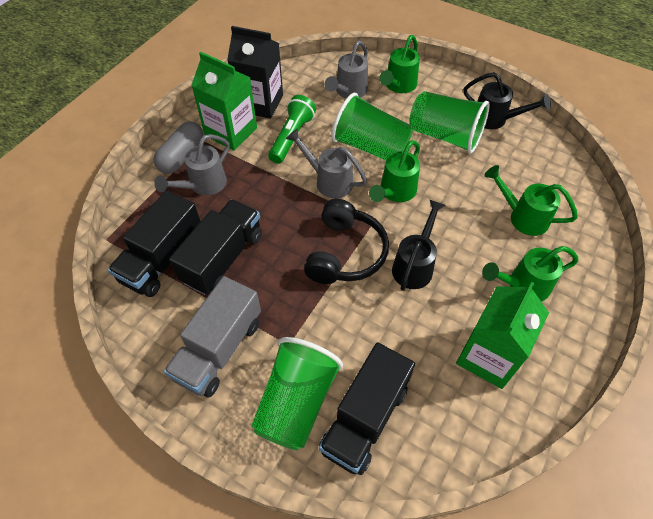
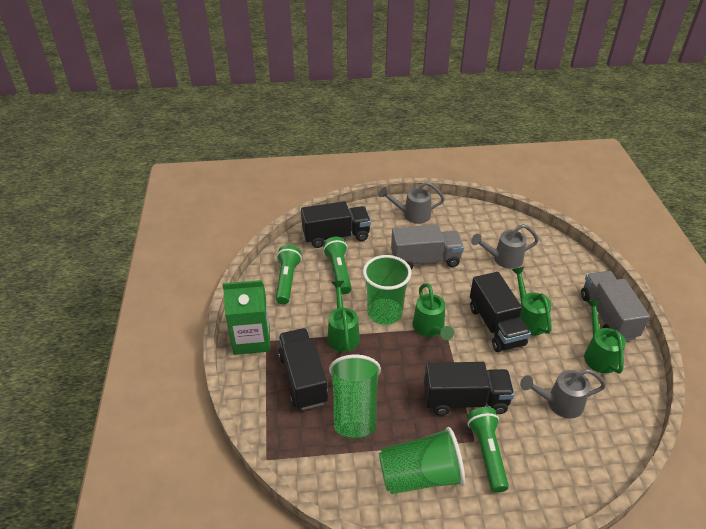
black carton: [227,26,283,119] = 1 -> none = 0
black headphones: [304,199,389,284] = 1 -> none = 0
black truck: [108,191,201,297] [169,199,262,295] [319,342,415,475] = 3 -> [278,328,328,410] [301,201,371,248] [424,362,514,416] [470,272,531,352] = 4
black watering can: [392,199,445,291] [463,72,551,129] = 2 -> none = 0
green carton: [191,52,257,151] [456,282,549,389] = 2 -> [223,280,270,355] = 1
green flashlight: [268,95,316,164] = 1 -> [276,245,302,304] [323,237,352,294] [467,407,509,493] = 3
grey capsule: [153,121,204,173] = 1 -> none = 0
grey truck: [164,276,261,398] = 1 -> [391,225,464,270] [581,271,650,341] = 2

